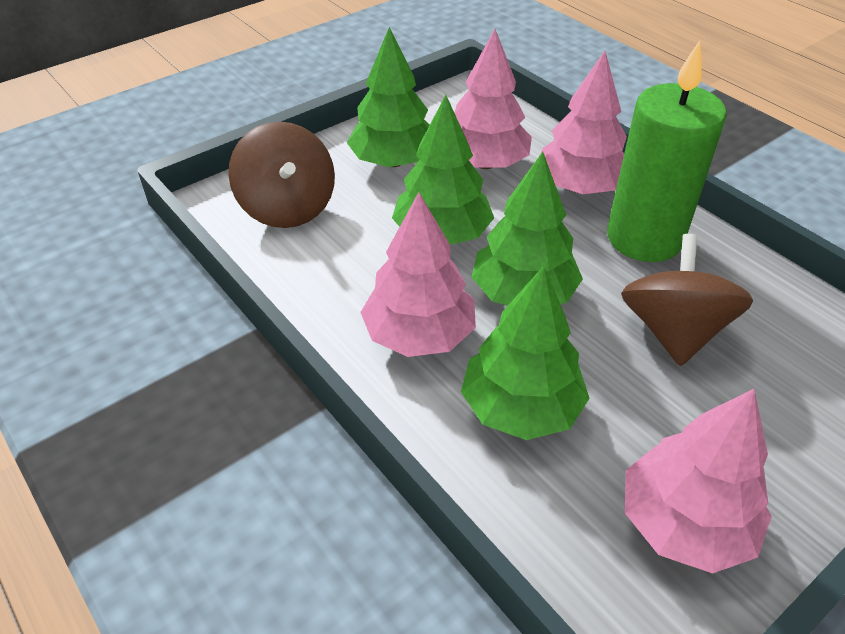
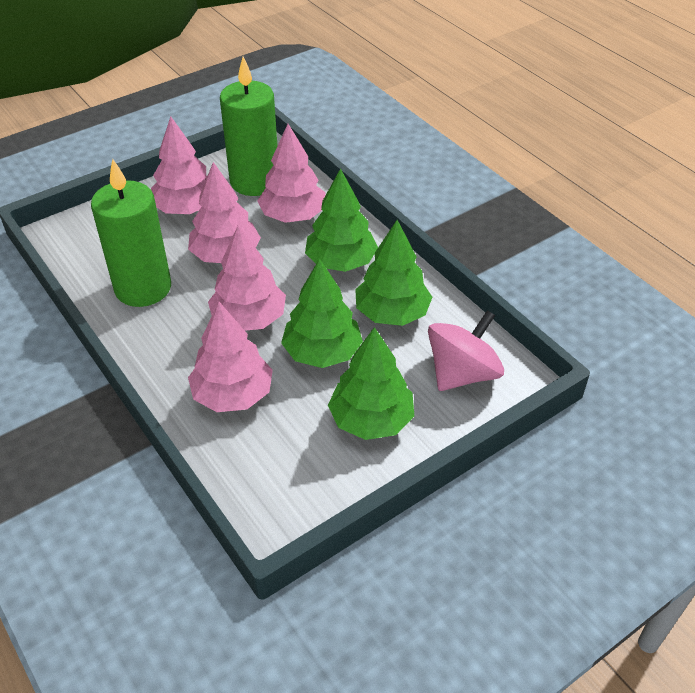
brown spinning top: [228,122,335,228] [621,234,753,366] = 2 -> none = 0
green candle: [607,41,727,262] = 1 -> [91,159,171,307] [220,56,277,196] = 2
pink spinning top: none = 0 -> [428,310,504,391] = 1
pink tree: [360,192,476,357] [455,29,532,169] [541,51,627,194] [625,389,772,574] = 4 -> [151,116,207,214] [188,162,261,263] [188,302,273,412] [208,225,286,331] [257,124,326,223] = 5

